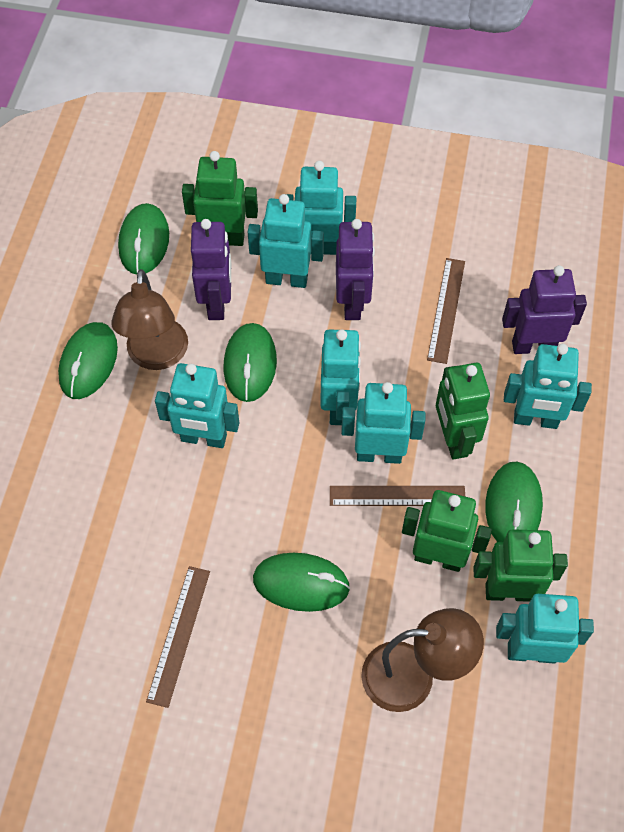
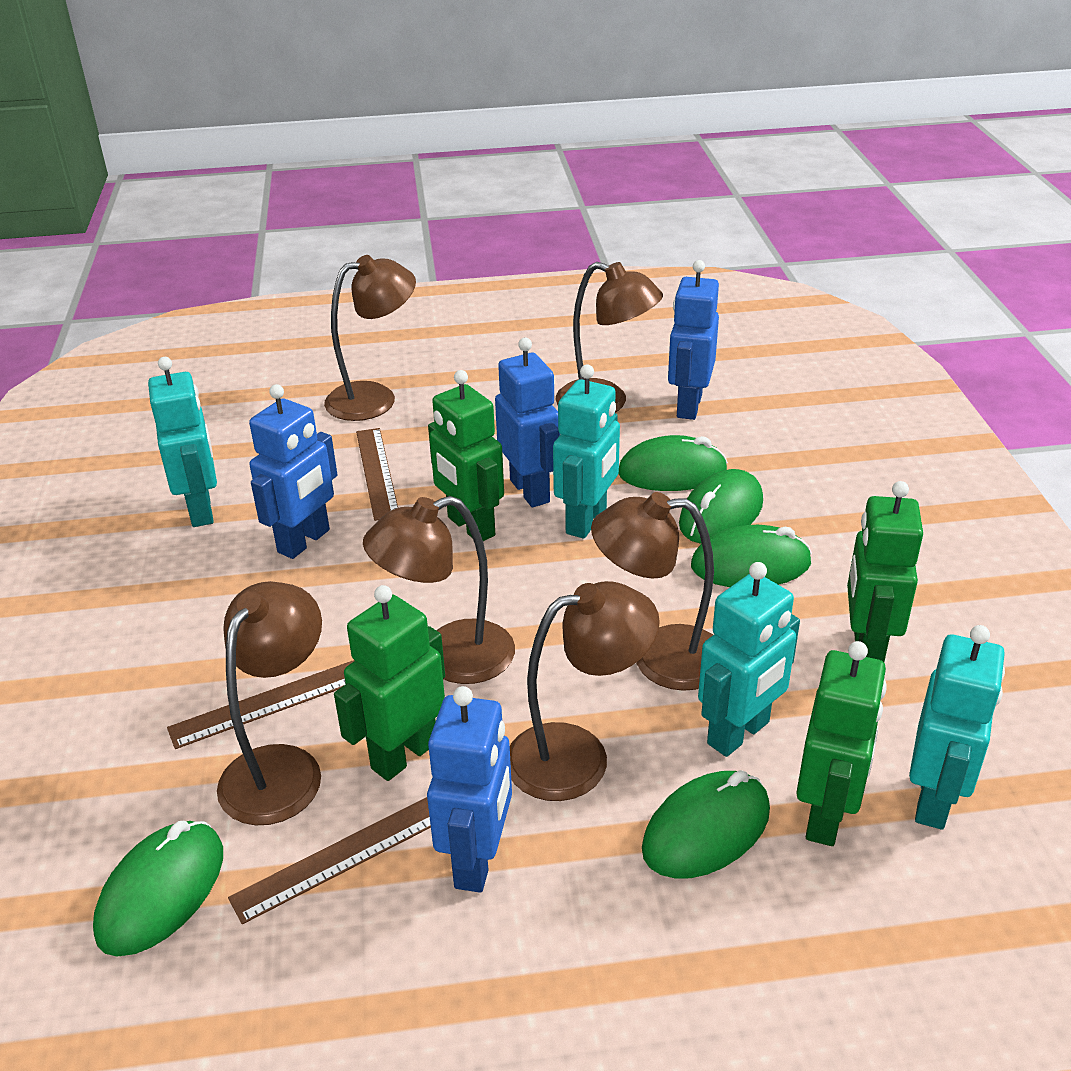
blue robot: none = 0 -> [249,384,337,559] [427,686,512,893] [495,338,560,507] [668,260,719,420] = 4
brown lamp: [111,269,188,370] [361,608,484,712] = 2 -> [217,581,322,825] [324,255,416,421] [363,496,515,684] [510,581,660,801] [556,262,663,412] [591,492,714,691] = 6
purple robot: [191,219,231,320] [336,219,375,320] [502,265,587,354] = 3 -> none = 0
turquoise robot: [155,363,239,448] [248,194,324,288] [286,161,356,255] [320,329,361,425] [341,382,426,464] [496,594,594,664] [504,344,592,429] = 7 -> [148,357,217,527] [553,365,620,539] [698,562,800,757] [909,625,1005,829] = 4

